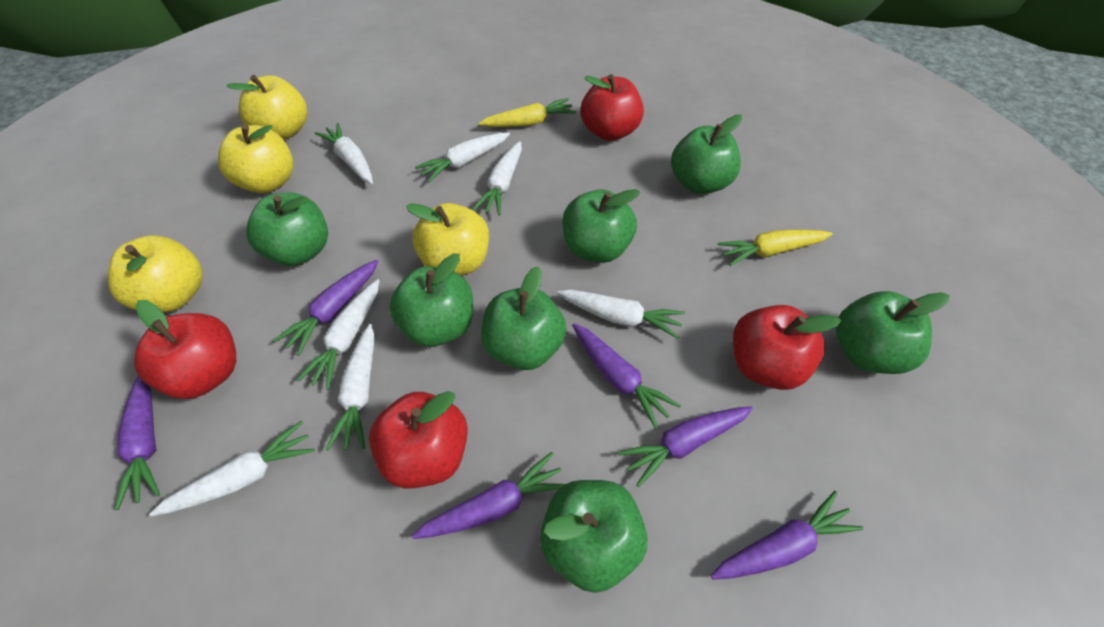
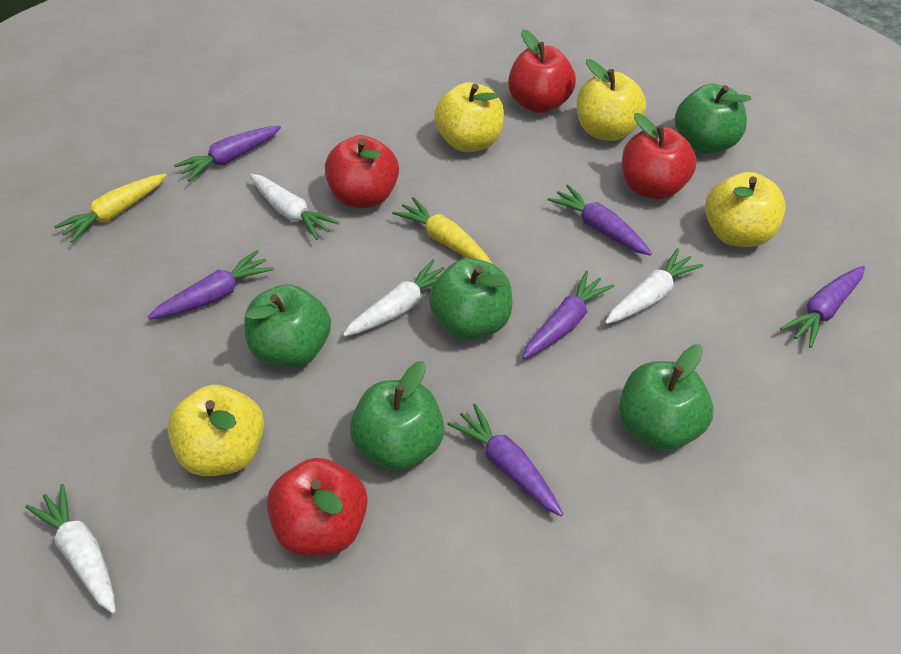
green apple: [246,193,328,266] [389,253,473,347] [481,266,567,370] [540,480,647,593] [563,189,640,263] [671,114,742,194] [836,291,949,374] = 7 -> [244,284,331,367] [350,361,444,471] [429,258,512,340] [619,344,714,451] [675,84,751,154] = 5
white carrot: [149,420,314,516] [297,279,380,390] [315,123,373,184] [326,324,375,451] [415,132,510,182] [473,141,522,215] [557,290,685,339] = 7 -> [25,484,116,614] [250,174,340,240] [343,259,445,337] [605,248,704,324] = 4

